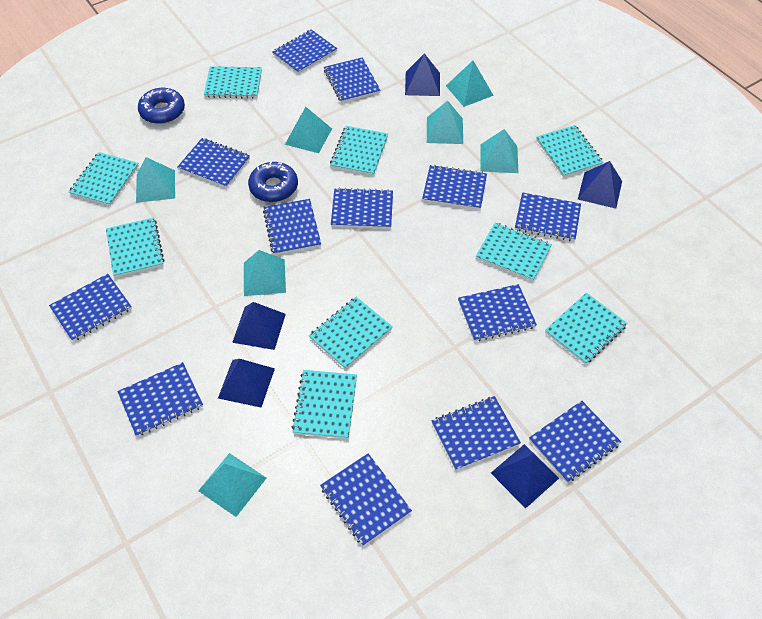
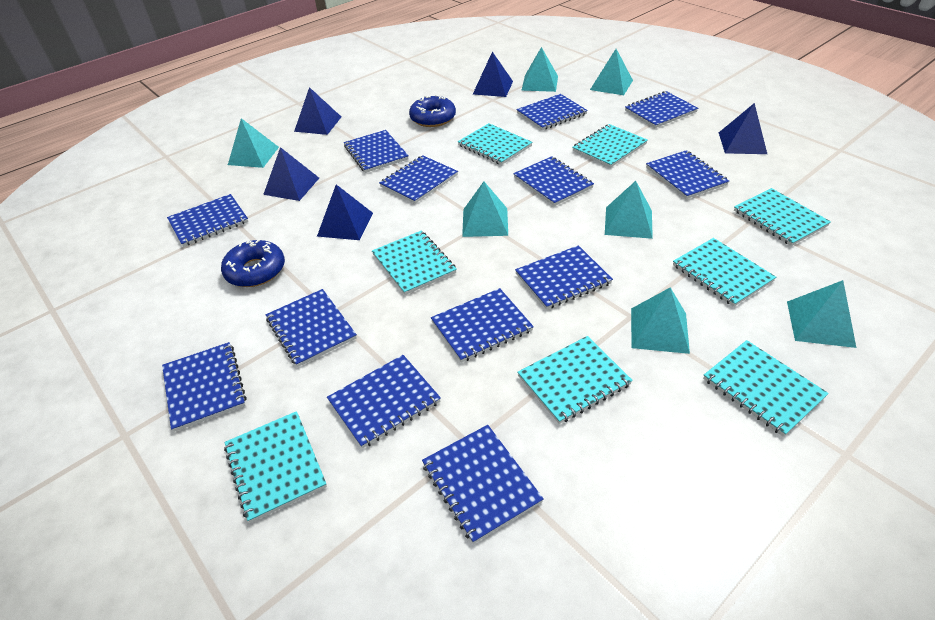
turquoise notebook: [69,152,139,206] [106,218,164,277] [204,66,262,99] [291,370,357,439] [309,297,393,369] [330,126,388,176] [476,223,552,281] [536,125,603,177] [545,293,628,364] = 9 -> [224,411,327,523] [372,231,457,295] [458,123,533,165] [517,336,633,424] [572,124,648,168] [673,238,776,307] [703,340,829,437] [734,188,831,246] = 8

